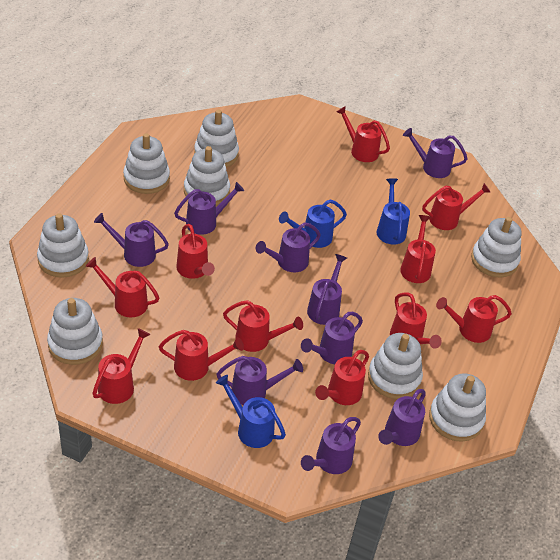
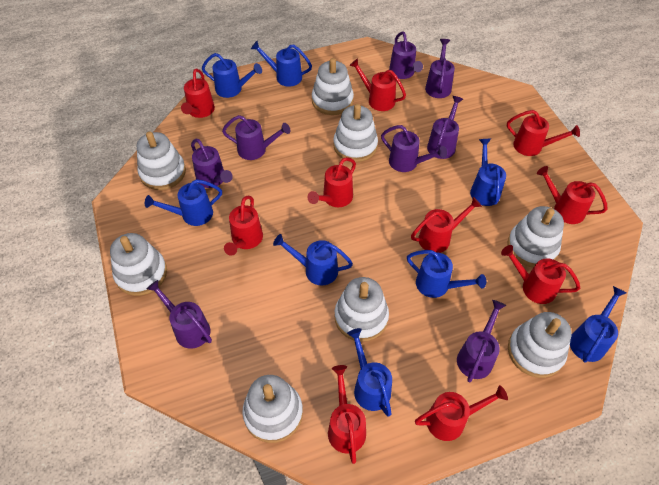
blue watering can: [216,375,286,448] [279,199,347,248] [377,178,410,245] = 3 -> [145,179,222,226] [202,53,262,98] [251,41,312,87] [273,234,353,286] [347,328,392,417] [407,250,486,298] [470,139,506,206] [570,286,627,362] = 8
purple watering can: [94,213,169,267] [174,182,244,235] [216,356,303,405] [256,222,321,272] [301,312,363,364] [301,417,361,474] [307,254,347,325] [378,389,426,446] [403,128,468,178] = 9 -> [147,280,212,349] [191,139,233,188] [222,115,291,160] [381,125,447,172] [389,31,423,79] [425,39,455,98] [427,96,463,159] [457,300,506,382] = 8
red watering can: [86,257,159,318] [92,328,150,404] [159,330,244,381] [176,224,215,279] [223,300,303,352] [315,350,369,405] [336,106,390,162] [390,293,442,349] [400,215,436,283] [422,183,491,230] [436,295,512,343] = 11 -> [181,69,215,118] [224,196,263,256] [308,157,356,207] [328,365,366,464] [349,58,406,111] [411,197,482,253] [415,385,508,441] [501,245,580,304] [507,110,580,156] [537,166,607,224] = 10

